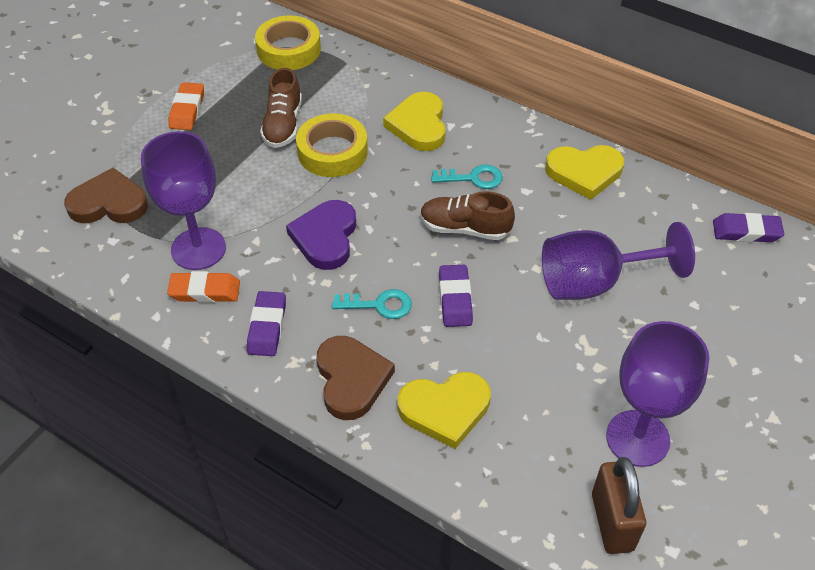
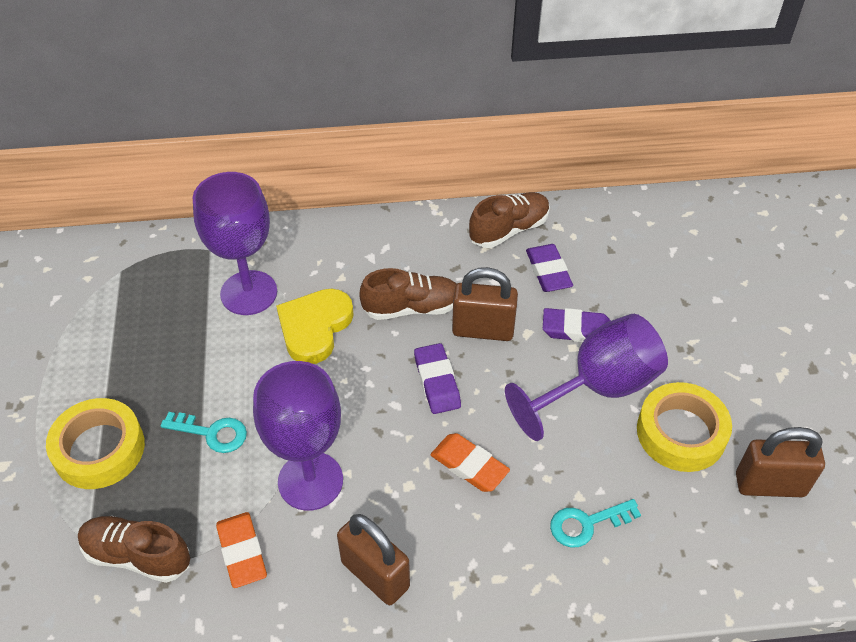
brown heart: [64,168,148,223] [316,336,395,420] = 2 -> none = 0
brown padlock: [592,457,646,554] = 1 -> [337,514,410,605] [452,267,518,341] [736,427,825,497] = 3
brown shoe: [260,68,302,148] [420,191,515,240] = 2 -> [78,516,190,583] [359,268,457,320] [469,192,550,248] = 3
purple heart: [286,200,357,270] = 1 -> none = 0
yellow heart: [383,92,446,151] [398,372,491,449] [545,145,624,200] = 3 -> [276,288,354,364] = 1

